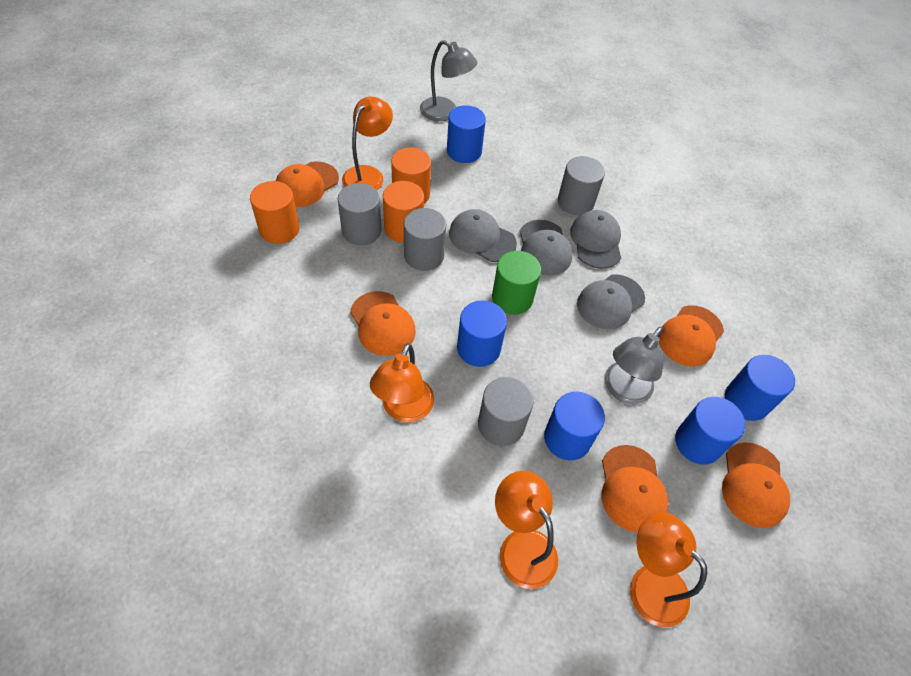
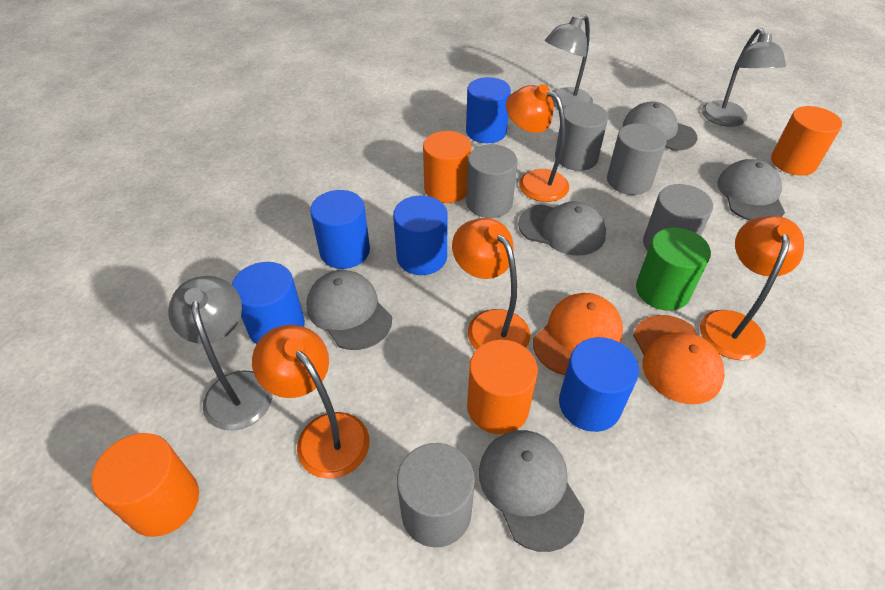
grey cap: [449,209,517,262] [520,220,573,275] [570,210,621,269] [577,275,645,329] = 4 -> [306,270,392,350] [479,430,585,552] [518,201,606,255] [623,102,697,151] [717,159,785,221] = 5
grey cylinder: [338,183,381,245] [404,208,446,271] [478,377,533,446] [558,156,605,215] = 4 -> [397,443,475,547] [466,144,518,218] [555,102,608,171] [607,123,667,195] [643,184,713,251] = 5
grey lamp: [420,40,478,121] [605,327,664,404] = 2 -> [168,276,273,430] [545,15,593,109] [702,28,786,127] = 3
orange cap: [276,161,339,207] [350,291,416,356] [602,445,668,533] [659,305,724,366] [722,442,790,528] = 5 -> [533,293,623,375] [633,315,725,404] = 2
orange cylinder: [250,181,300,244] [383,181,424,243] [391,148,431,204] = 3 -> [92,433,199,537] [423,131,471,203] [467,340,538,434] [771,106,842,176] = 4

